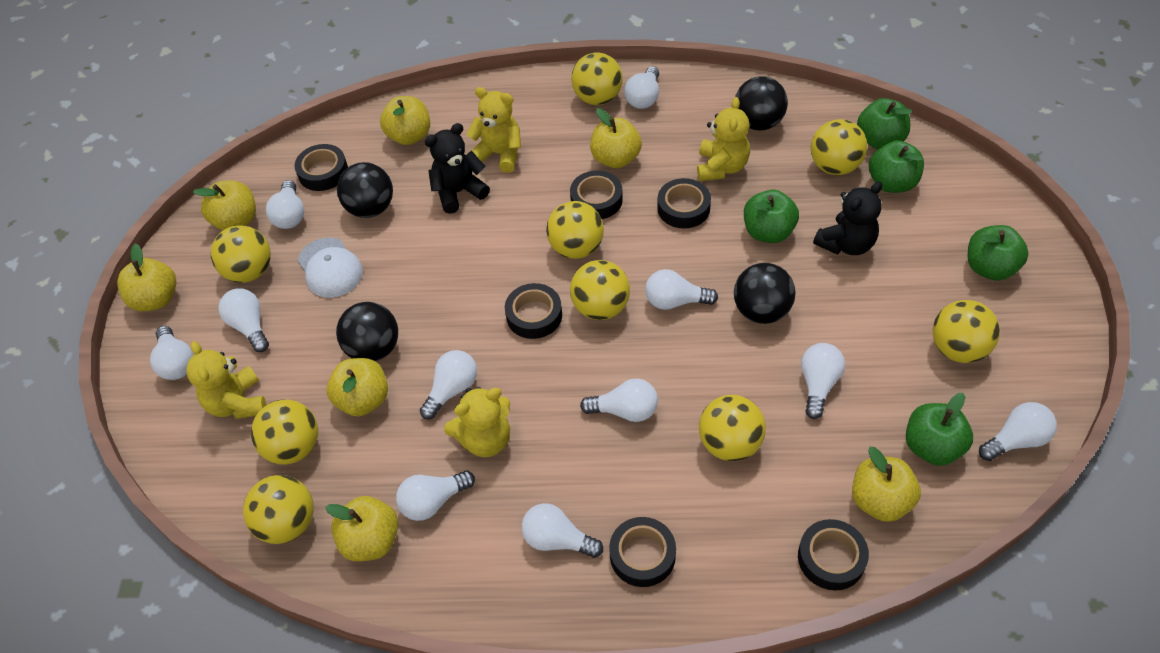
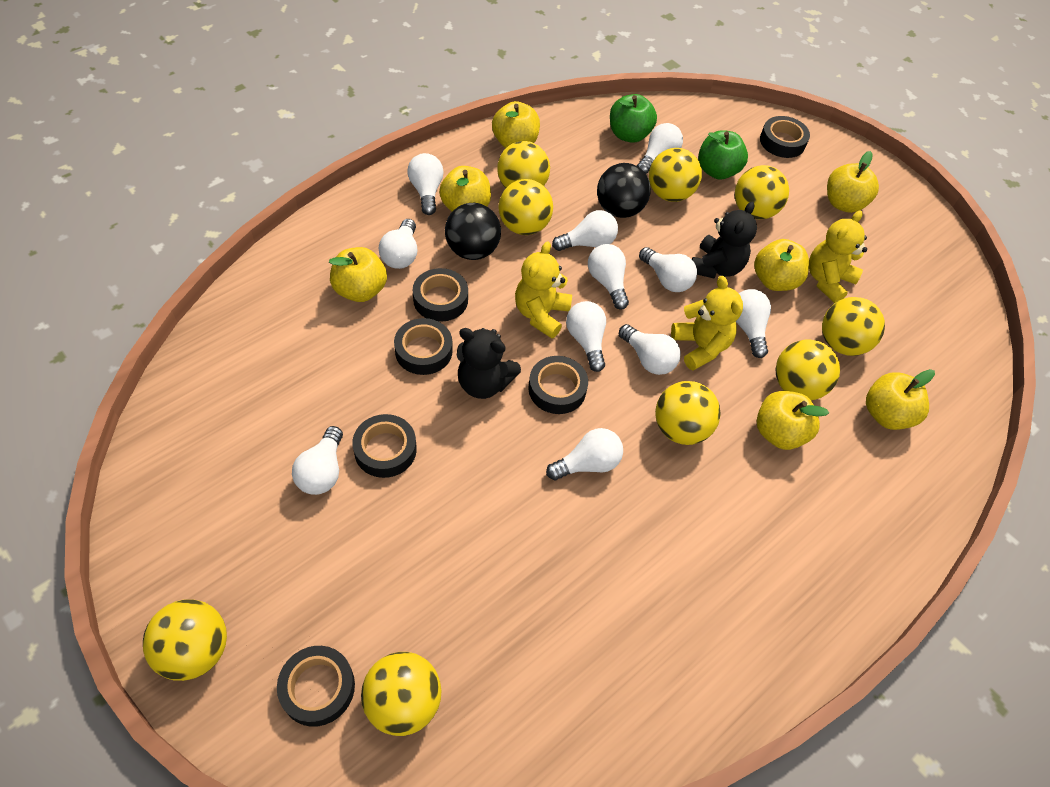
black ball: [336,302,398,361] [337,162,393,218] [734,263,796,324] [735,76,788,130] = 4 -> [445,203,501,260] [597,163,651,218] = 2
green apple: [744,190,799,243] [857,98,912,149] [869,140,924,193] [906,393,973,466] [968,225,1029,281] = 5 -> [610,94,657,143] [698,130,748,179] = 2
white cap: [297,237,363,298] = 1 -> none = 0
yellow teddy bear: [186,341,266,419] [444,387,510,457] [466,87,521,173] [697,97,750,181] = 4 -> [515,241,572,338] [671,276,743,371] [809,210,867,303] = 3

